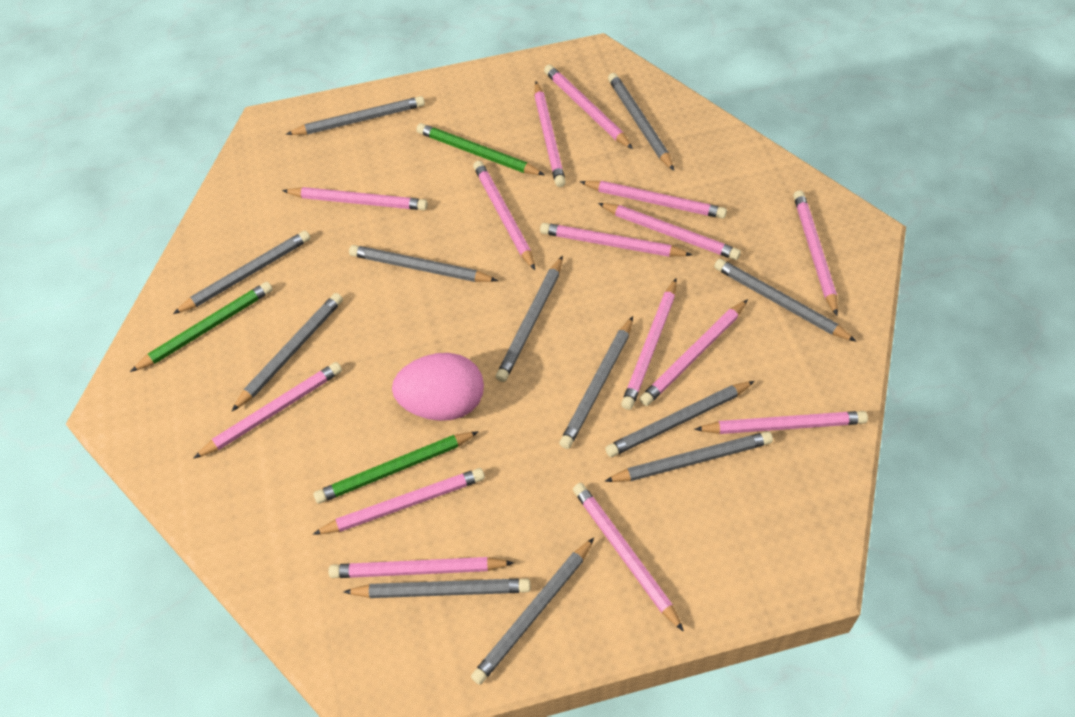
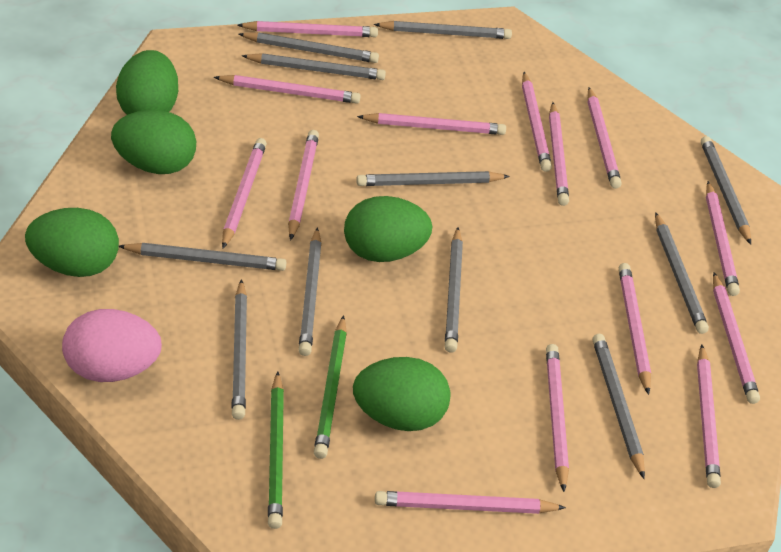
green egg: none = 0 -> [25,208,119,277] [111,110,196,174] [116,50,178,115] [344,196,432,262] [353,357,450,431] = 5
green pencil: [130,282,273,372] [313,431,479,504] [416,123,545,175] = 3 -> [268,371,284,529] [314,315,347,459] = 2
grey pencil: [173,231,311,314] [232,293,343,411] [286,96,425,135] [344,579,530,598] [349,245,498,282] [471,538,594,685] [496,256,563,382] [559,316,633,449] [605,381,755,457] [605,431,773,482] [608,73,674,171] [714,259,856,342] = 12 -> [119,243,286,271] [231,279,247,420] [238,32,379,63] [242,53,386,80] [299,227,322,356] [356,171,510,186] [374,21,512,39] [445,227,463,353] [593,334,645,479] [655,212,709,334] [701,136,751,245] = 11
pink pencil: [193,362,342,459] [282,187,428,210] [313,468,485,535] [328,557,514,578] [473,161,535,270] [534,82,566,187] [540,223,692,257] [544,65,633,149] [573,483,684,632] [580,181,727,219] [598,203,741,260] [621,278,677,410] [639,299,748,406] [694,411,868,434] [793,190,838,316] = 15 -> [214,75,360,104] [222,138,267,249] [237,21,378,37] [288,130,319,241] [357,113,506,135] [375,491,566,514] [522,72,552,172] [546,344,569,492] [549,102,569,206] [588,87,622,189] [619,263,651,395] [697,344,721,488] [706,181,740,296] [713,272,760,404] = 14

